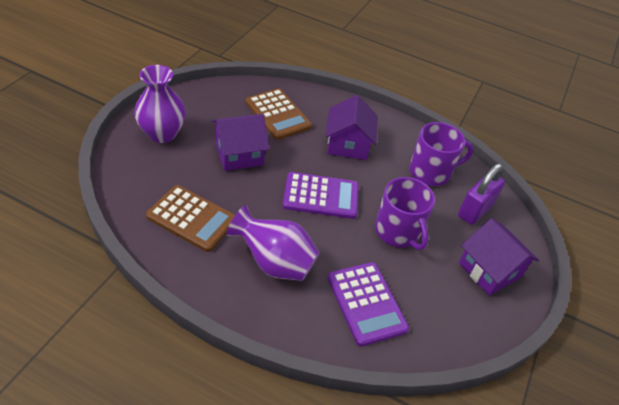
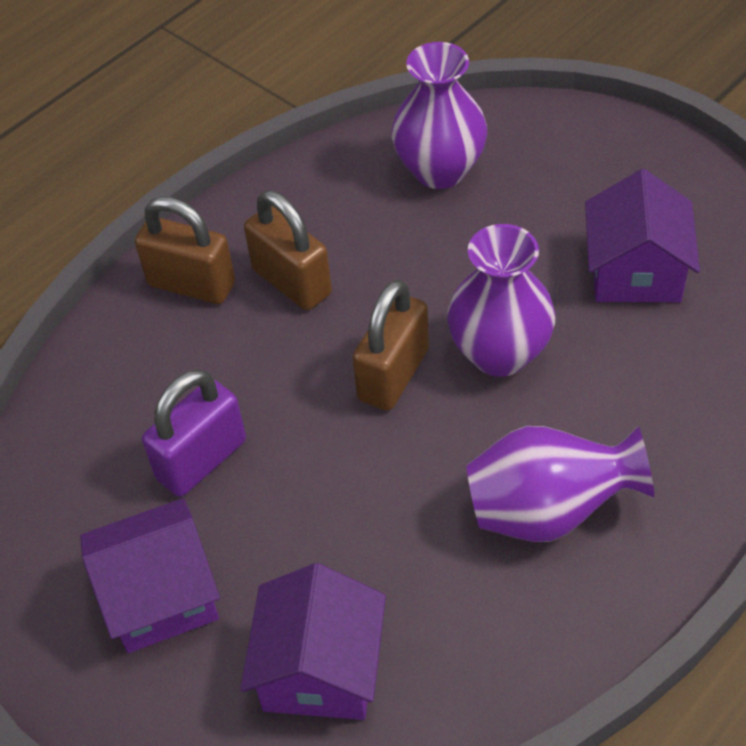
brown calculator: [146,185,235,252] [246,88,312,140] = 2 -> none = 0
brown padlock: none = 0 -> [135,196,235,304] [244,191,332,310] [353,279,429,411] = 3
purple calculator: [282,172,359,219] [327,262,409,347] = 2 -> none = 0
purple mug: [375,177,435,250] [409,122,474,186] = 2 -> none = 0
purple vase: [134,65,186,143] [226,205,319,281] = 2 -> [391,42,488,189] [447,224,555,377] [467,426,654,542] = 3

